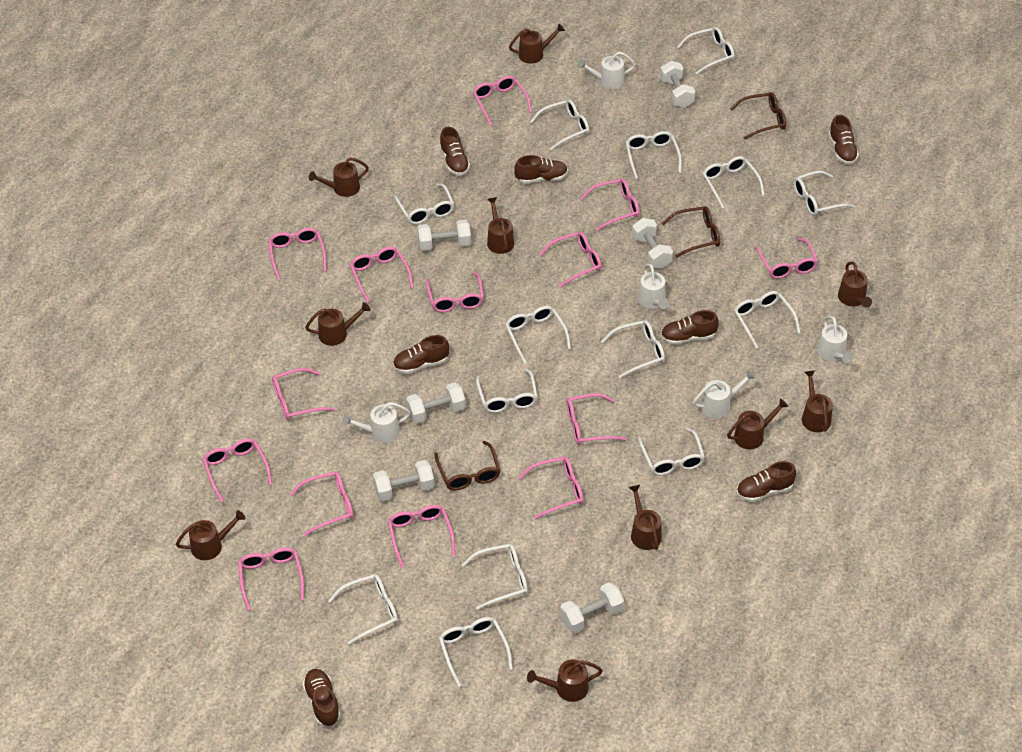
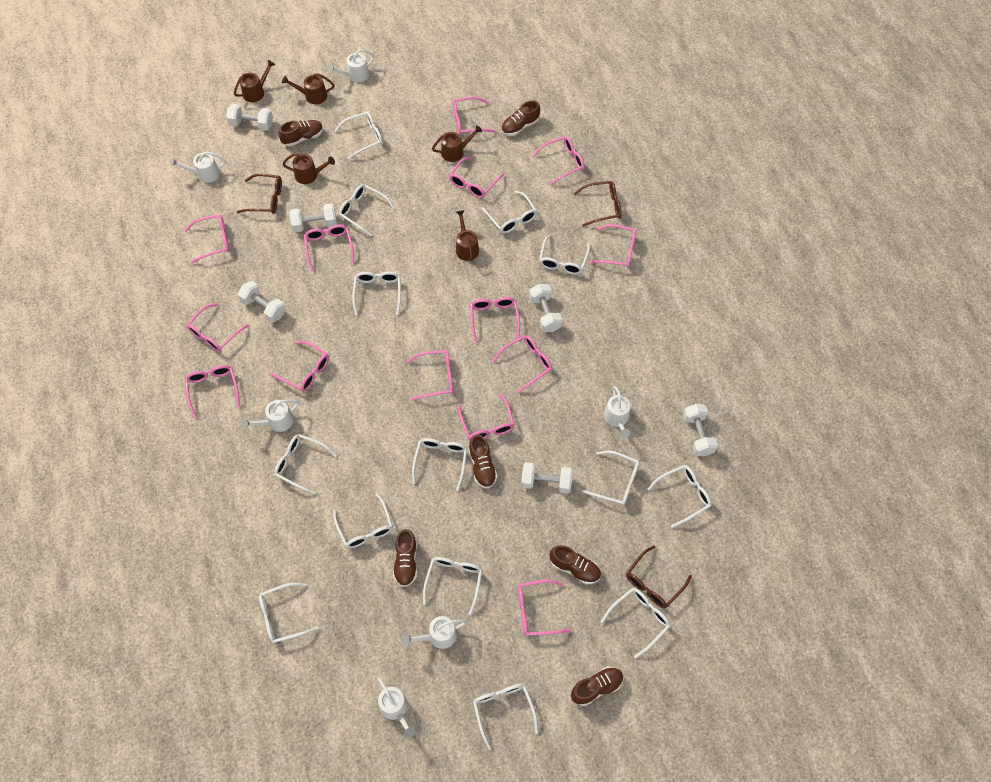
brown shoe: [302,669,341,726] [393,335,449,374] [439,127,470,176] [514,155,568,184] [661,310,719,345] [737,461,796,502] [828,115,859,164] = 7 -> [278,120,323,146] [393,529,417,587] [469,434,497,489] [501,100,540,136] [550,545,601,584] [571,666,624,706] = 6
brown watering can: [176,510,245,560] [305,302,370,346] [309,158,369,197] [487,197,514,254] [509,24,565,64] [527,659,603,702] [629,485,662,550] [727,399,788,449] [802,370,833,432] [838,262,872,307] = 10 -> [234,60,275,102] [282,73,334,104] [283,153,335,184] [432,125,482,162] [456,210,479,261] = 5
white watering can: [342,402,411,443] [577,52,635,89] [638,264,669,309] [693,370,755,418] [817,316,853,363] = 5 -> [170,151,226,183] [242,399,299,432] [328,49,375,82] [378,678,415,738] [403,616,467,649] [604,386,630,438] = 6

